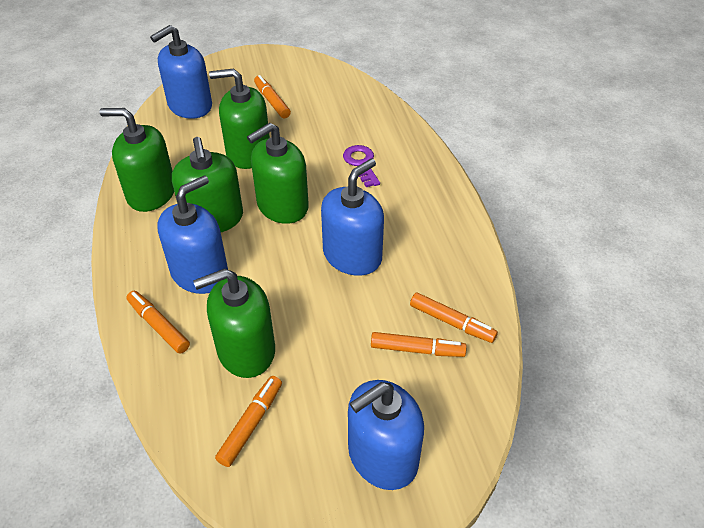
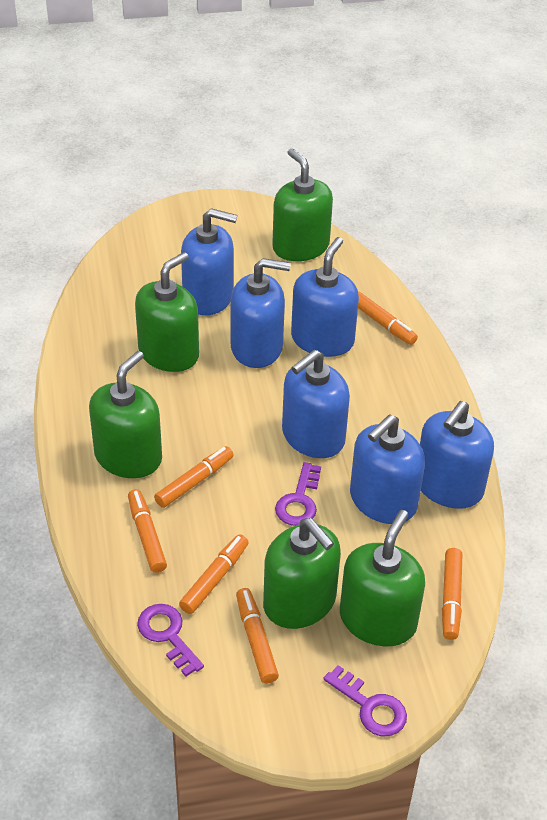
blue soap dispenser: [150,25,212,119] [158,175,228,294] [321,158,384,276] [348,380,424,490] = 4 -> [181,208,237,315] [230,258,291,368] [282,350,350,458] [291,237,359,357] [350,415,425,524] [420,401,494,509] = 6
orange marker: [126,291,190,354] [215,376,282,467] [254,75,291,118] [371,332,467,357] [410,293,498,343] = 5 -> [128,489,167,573] [154,446,234,508] [179,534,249,614] [236,588,279,684] [358,292,418,345] [442,548,462,640] = 6
purple key: [343,145,380,187] = 1 -> [137,604,204,676] [275,462,321,526] [323,665,407,736] = 3

